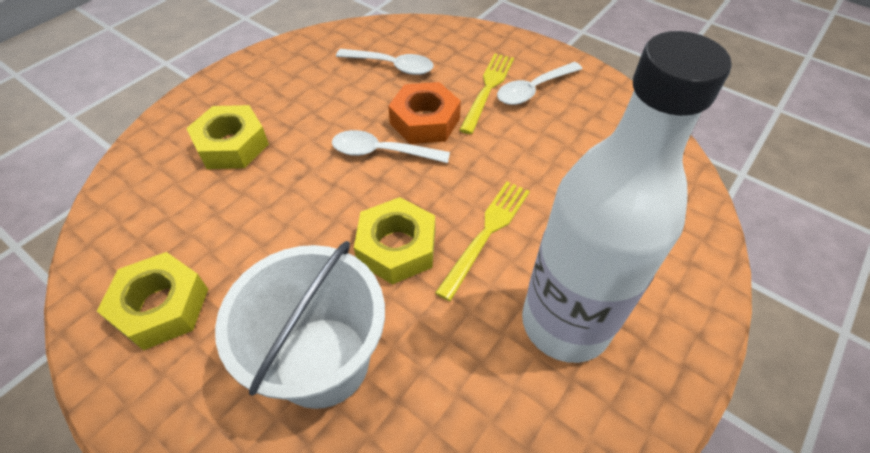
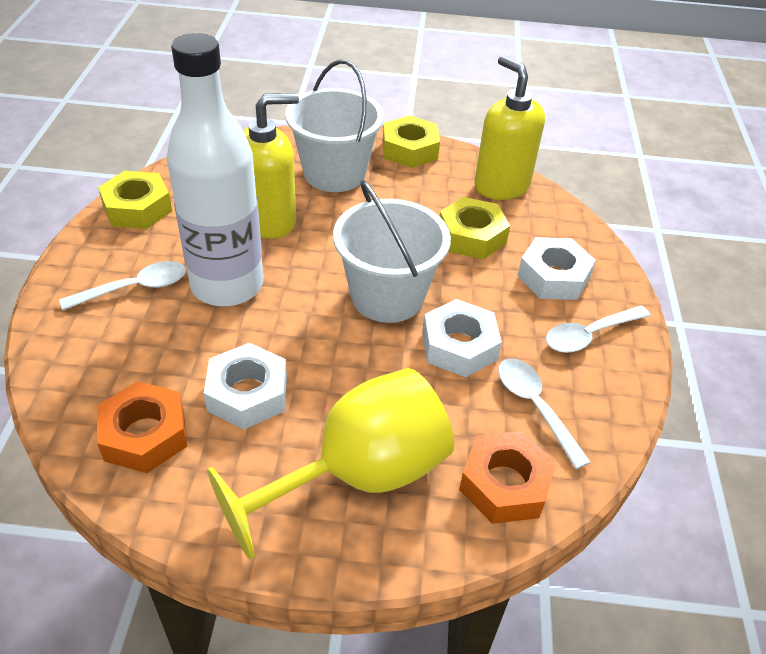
orange nut: [388,82,461,144] = 1 -> [97,381,187,473] [459,431,556,524] = 2
white bucket: [215,241,385,409] = 1 -> [285,60,384,192] [333,180,451,323] = 2
white nut: none = 0 -> [204,343,287,429] [422,299,502,377] [517,237,596,300] = 3
yellow fork: [435,181,530,301] [459,54,514,134] = 2 -> none = 0
yellow goblet: none = 0 -> [207,368,454,559] = 1
yellow soap dispenser: none = 0 -> [243,93,299,239] [474,55,545,200] = 2

